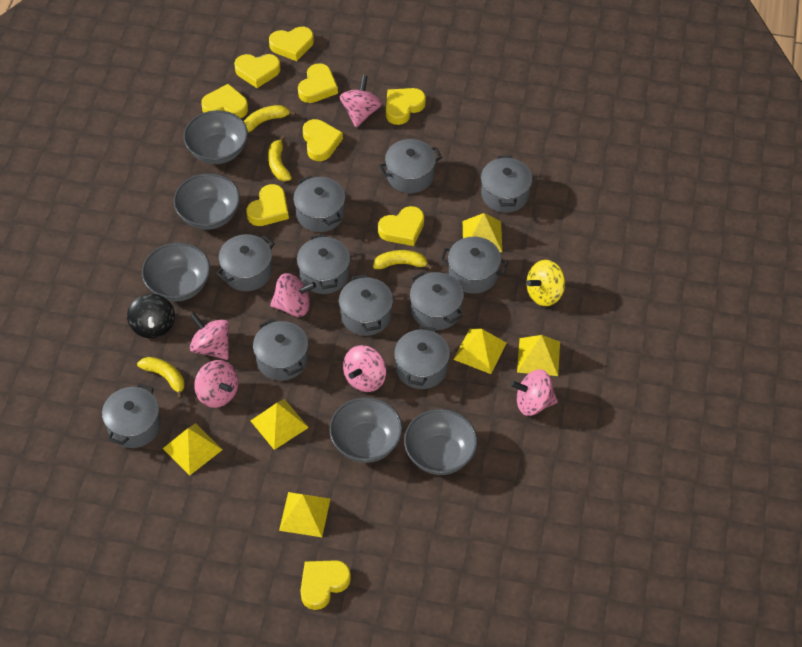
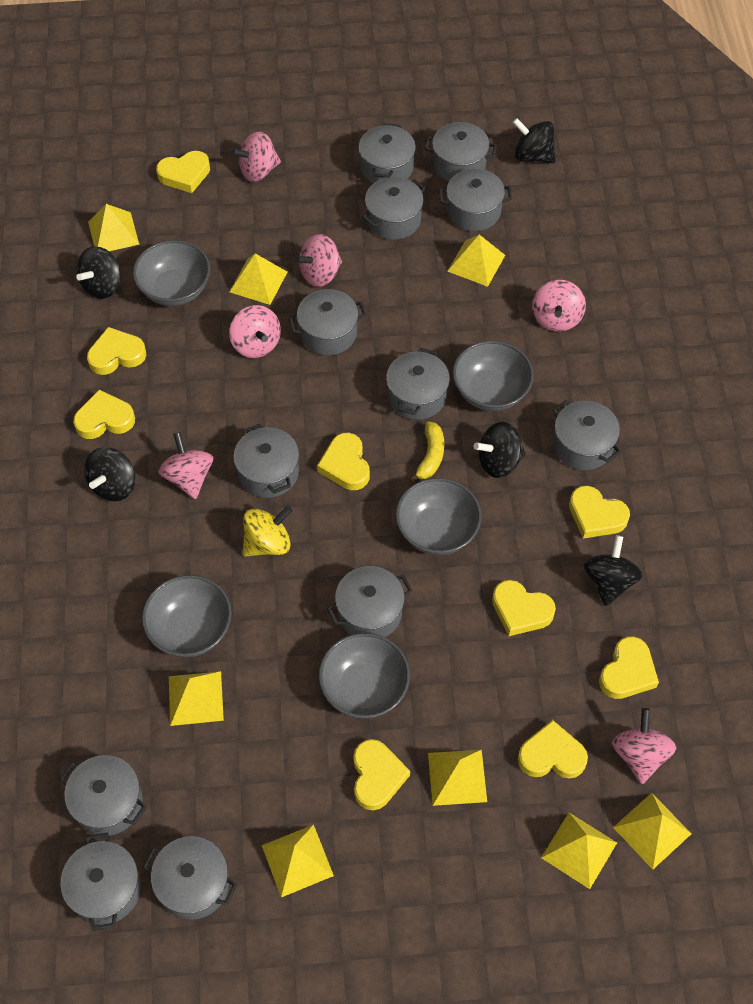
black spinning top: [127,294,175,338] = 1 -> [76,246,121,299] [84,447,136,501] [474,422,525,478] [512,118,555,163] [584,535,643,606] = 5
grey pot: [102,383,161,448] [216,234,275,291] [253,319,308,381] [293,175,345,232] [297,234,350,294] [339,274,393,336] [379,139,442,193] [394,326,450,389] [410,271,464,330] [441,237,508,294] [481,156,532,213] = 11 -> [60,755,147,836] [60,833,141,931] [143,836,237,920] [233,424,299,498] [289,289,367,355] [327,566,413,637] [358,123,416,183] [362,177,426,240] [386,348,450,420] [425,122,497,181] [439,169,512,231] [553,400,621,470] = 12
yellow banana: [137,357,185,399] [244,105,296,132] [268,136,292,181] [373,250,433,270] = 4 -> [409,421,444,483] = 1
yellow pyramid: [163,423,222,476] [251,399,309,450] [279,492,330,537] [453,329,507,374] [463,213,502,252] [517,335,560,376] = 6 -> [88,204,139,251] [169,671,224,726] [229,253,287,305] [262,825,334,897] [428,750,487,806] [447,235,505,287] [541,813,617,889] [613,793,691,869] = 8

